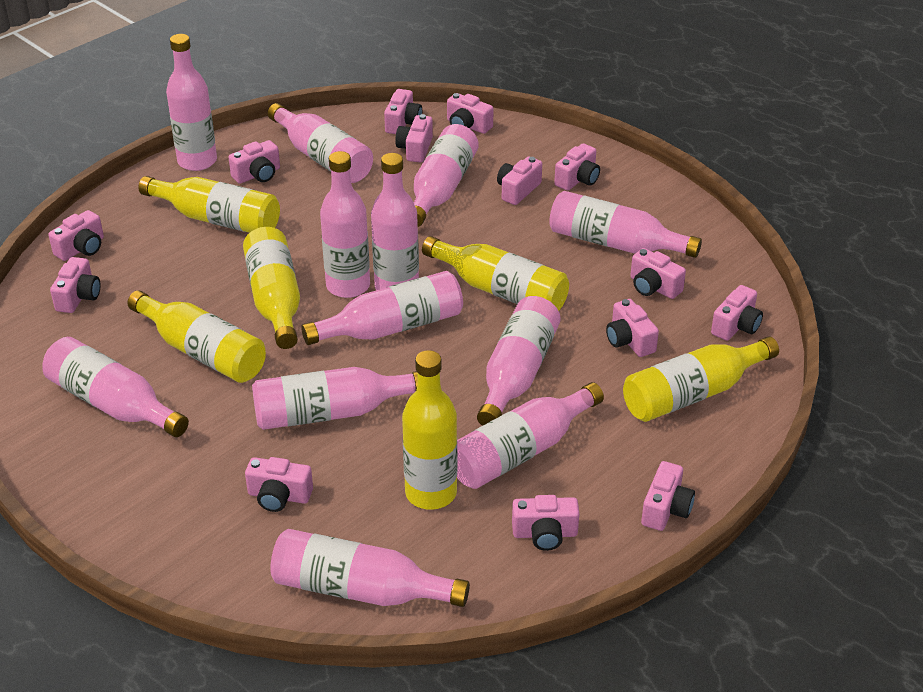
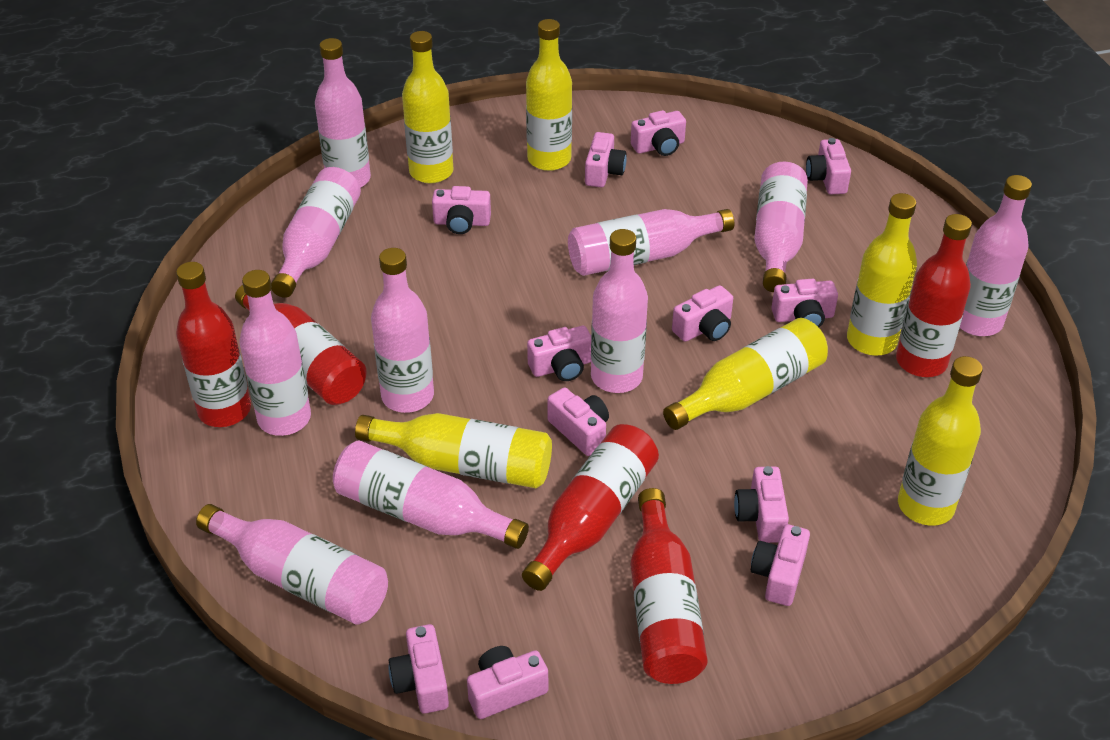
pink bottle: [42,337,189,437] [166,34,217,171] [252,367,418,430] [268,103,373,183] [270,529,470,607] [301,271,463,345] [320,151,370,298] [371,153,419,290] [414,124,479,227] [457,382,604,489] [477,296,561,426] [549,191,702,258] = 12 -> [196,504,388,625] [239,270,311,436] [271,167,361,298] [315,38,371,188] [333,440,529,549] [371,248,434,413] [568,209,734,276] [591,229,648,393] [754,161,808,292] [960,175,1032,336] = 10
pink camera: [48,210,104,261] [50,257,101,313] [228,140,280,184] [245,457,313,512] [384,89,422,134] [395,114,433,163] [447,93,494,134] [497,157,542,205] [512,495,579,551] [554,143,600,191] [606,299,659,357] [630,248,686,299] [641,461,695,531] [711,285,763,341] = 14 -> [389,624,449,714] [432,186,491,234] [467,646,548,719] [527,326,591,381] [547,387,609,456] [585,132,627,187] [631,110,686,156] [672,285,733,342] [734,466,789,543] [751,524,810,606] [771,279,838,327] [806,138,851,194] = 12
red bottle: none = 0 -> [176,262,251,427] [235,285,367,405] [522,424,659,591] [630,488,708,684] [896,214,972,377] = 5

